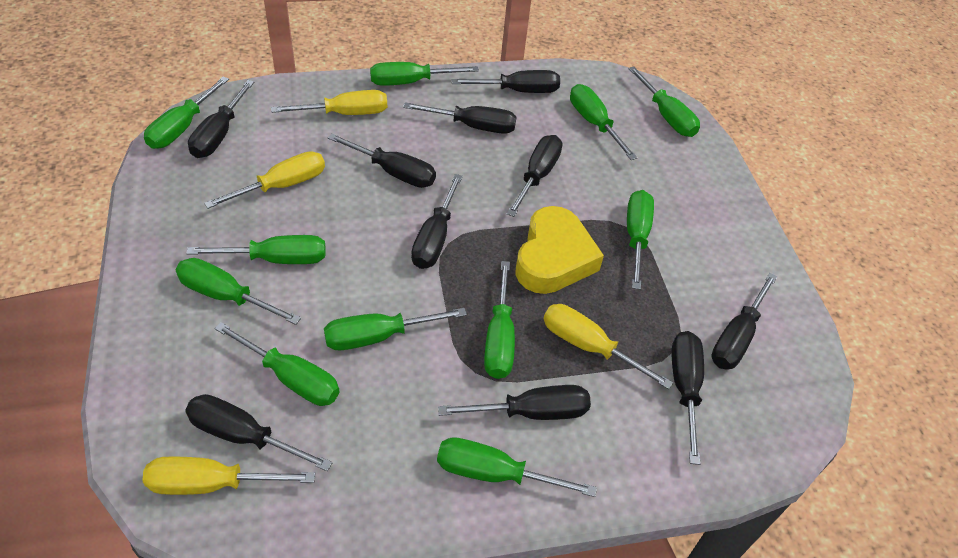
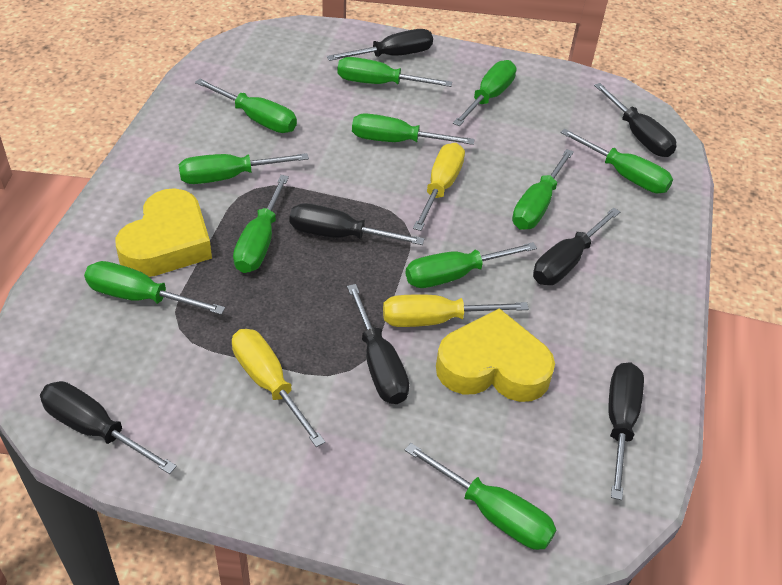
black screwdriver: [185,394,333,471] [188,80,254,158] [328,134,436,188] [403,102,517,134] [411,174,463,269] [438,385,591,420] [451,70,560,93] [507,135,563,217] [672,331,704,465] [711,273,777,370] = 10 -> [40,381,177,474] [289,203,424,245] [327,29,433,61] [347,284,409,404] [533,208,620,285] [594,83,676,157] [609,362,644,500] = 7
yellow heart: [515,206,604,294] = 1 -> [115,188,212,277] [436,308,555,402] = 2
yellow screwdriver: [143,456,315,495] [204,151,325,209] [271,90,387,115] [544,304,673,390] = 4 -> [232,329,325,447] [383,294,529,327] [413,143,465,231] = 3

